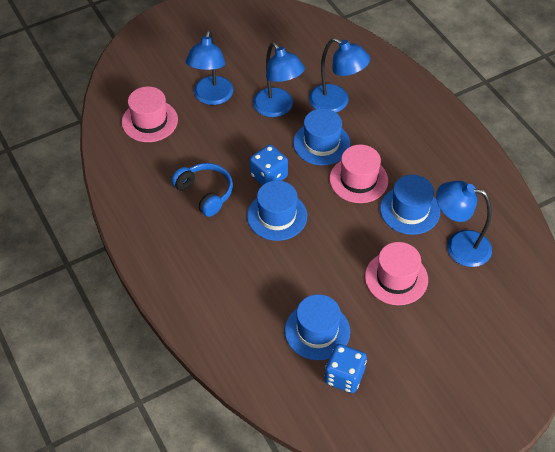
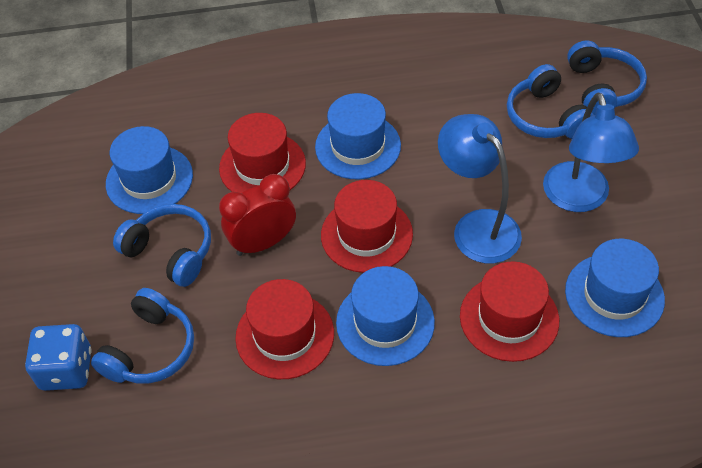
blue dice: [250,145,288,185] [325,344,367,393] = 2 -> [25,324,92,391] = 1
blue headphones: [171,163,233,217] = 1 -> [91,288,194,384] [113,204,211,287] [507,64,594,139] [567,41,647,115] = 4
blue lamp: [186,30,233,105] [253,42,305,117] [309,38,370,113] [436,181,492,267] = 4 -> [438,114,522,264] [543,93,639,212] = 2
pink hat: [122,86,178,142] [330,145,388,203] [365,242,428,305] = 3 -> none = 0
red clock: none = 0 -> [219,174,296,256] = 1
red hat: none = 0 -> [219,113,306,193] [235,279,334,379] [321,180,413,273] [460,261,559,362] = 4

